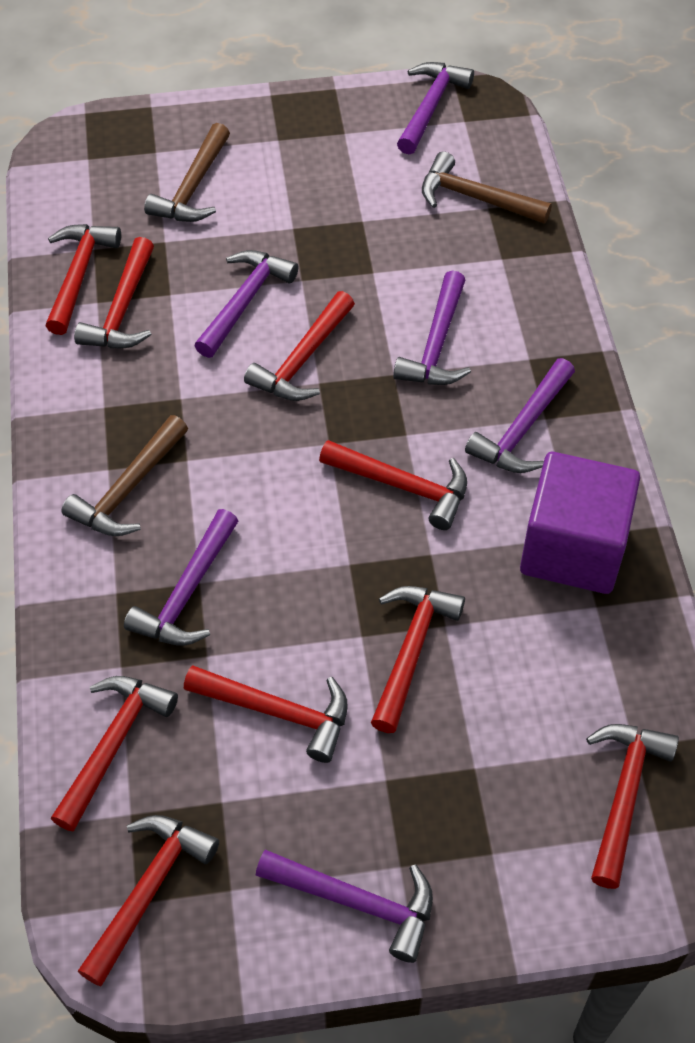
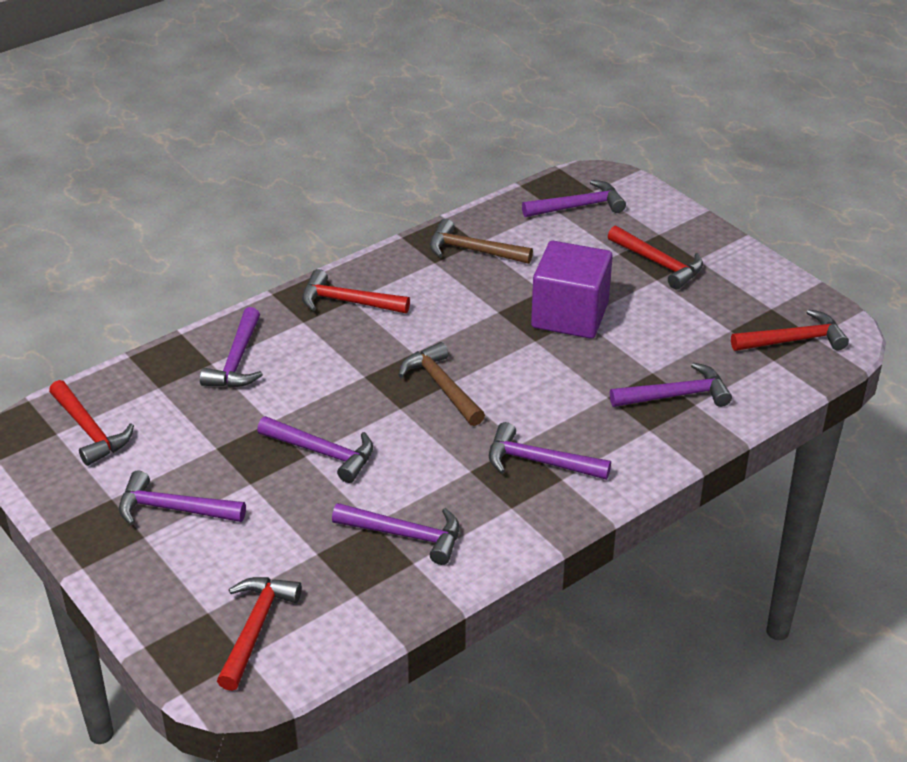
brown hammer: [61,415,188,536] [144,123,230,222] [422,151,552,224] = 3 -> [399,342,485,426] [430,219,533,264] = 2
purple hammer: [124,509,238,646] [194,250,299,358] [256,850,433,963] [393,270,471,385] [397,62,474,154] [465,358,575,473] = 6 -> [119,471,246,526] [200,307,263,388] [257,416,373,483] [332,503,459,565] [489,422,611,480] [522,180,626,217] [610,362,732,407] = 7
red hammer: [46,224,121,335] [51,676,178,832] [74,237,154,348] [77,815,219,986] [184,665,348,763] [244,291,355,401] [319,440,467,530] [371,586,465,733] [586,724,679,889] = 9 -> [49,380,134,466] [217,577,302,691] [302,269,410,313] [608,226,703,289] [731,309,849,351] = 5

